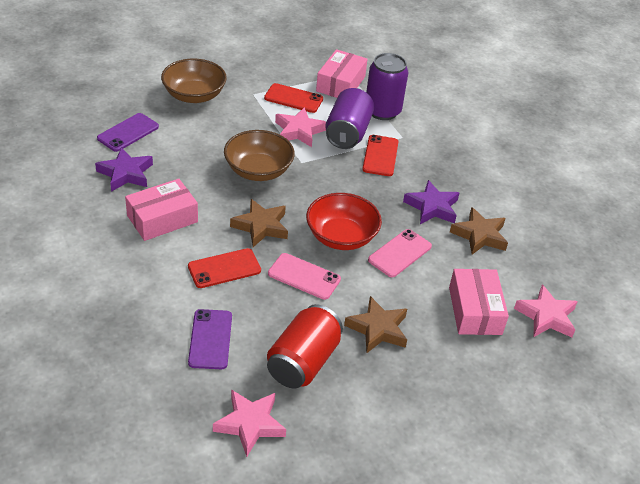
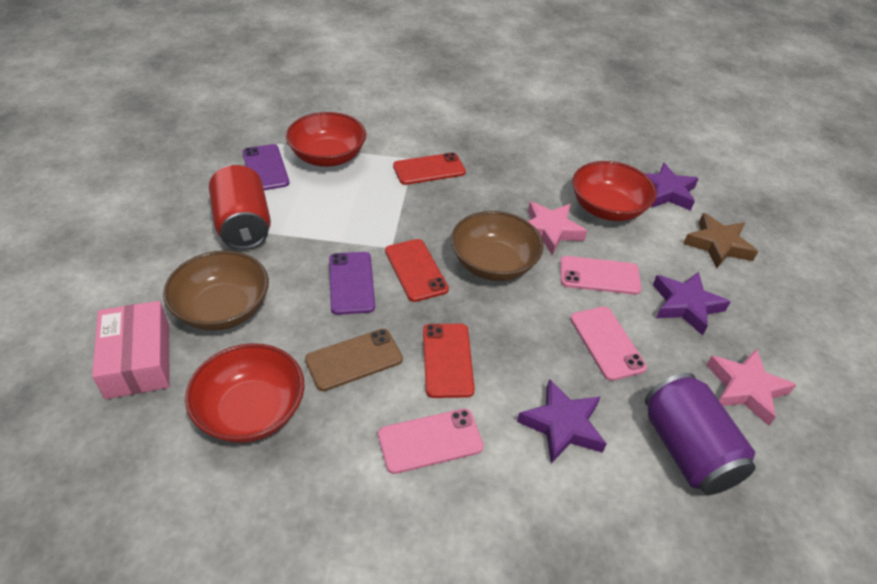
brown phone: none = 0 -> [305,329,403,391] = 1
brown star: [230,199,288,247] [344,296,407,353] [450,207,508,255] = 3 -> [683,213,758,269] = 1
pink box: [125,179,198,241] [316,49,368,98] [449,269,509,335] = 3 -> [92,301,169,399] = 1
pink phone: [268,253,341,300] [368,229,432,277] = 2 -> [378,409,484,474] [560,256,641,295] [570,306,647,381] = 3
pink star: [213,389,286,457] [275,107,326,147] [514,284,578,337] = 3 -> [528,201,587,255] [706,349,796,426] = 2
purple can: [325,88,374,149] [366,53,408,120] = 2 -> [645,373,755,495] = 1
purple star: [95,147,153,192] [403,180,459,224] = 2 -> [517,379,607,463] [644,163,699,211] [653,272,731,336] = 3
red bowl: [306,193,382,250] = 1 -> [185,343,305,443] [286,112,366,167] [572,161,657,221] = 3

